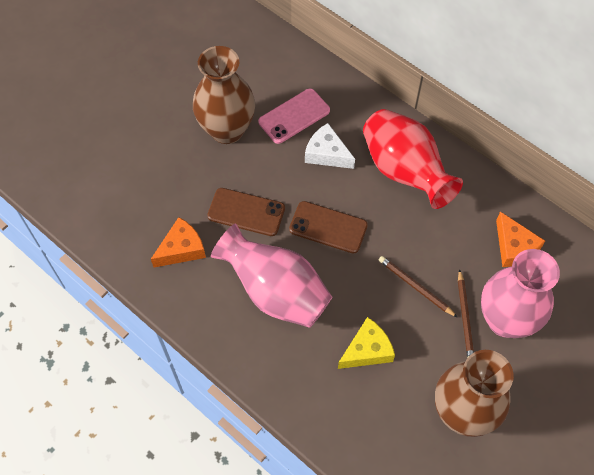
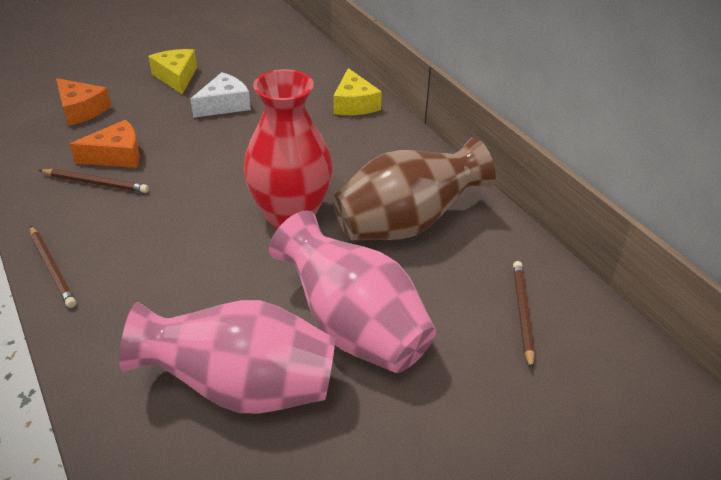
brown pencil: [379,256,458,318] [458,269,474,358] = 2 -> [30,226,76,308] [39,169,149,193] [513,261,535,370] = 3
brown phone: [207,188,285,236] [289,201,368,253] = 2 -> none = 0
brown vase: [193,46,255,144] [435,350,514,437] = 2 -> [332,137,496,240] = 1
pink phone: [258,88,330,144] = 1 -> none = 0
yellow cheese: [338,317,395,369] = 1 -> [148,49,197,94] [333,68,382,115] = 2

